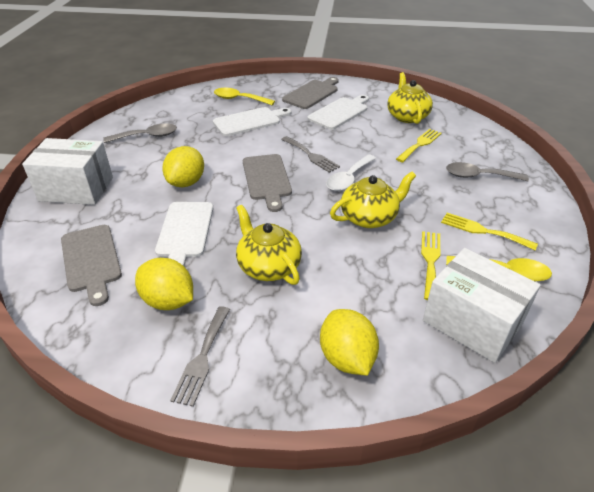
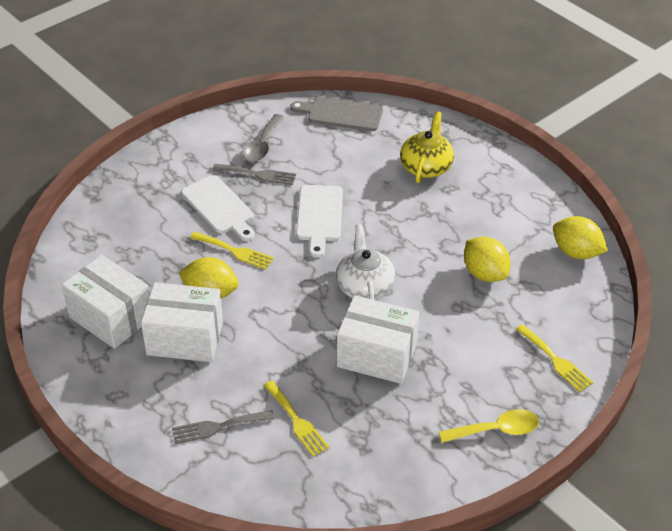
grey cutting board: [61,225,122,306] [243,154,292,212] [282,77,339,109] = 3 -> [290,96,383,131] = 1
grey spoon: [103,123,177,143] [446,162,529,181] = 2 -> [242,114,284,162] = 1
white box: [22,138,113,205] [423,248,541,363] = 2 -> [62,255,150,349] [141,282,223,362] [337,295,419,384] = 3
white cutting board: [155,202,213,266] [213,107,292,136] [307,95,369,130] = 3 -> [181,175,255,241] [296,185,343,258] = 2
white spoon: [326,154,376,191] = 1 -> none = 0
white teapot: none = 0 -> [336,224,395,300] = 1
yellow spoon: [214,88,275,105] [446,256,552,281] = 2 -> [439,409,539,443] = 1
yellow teapot: [236,205,302,285] [330,172,416,228] [387,72,433,124] = 3 -> [400,111,454,183] = 1

